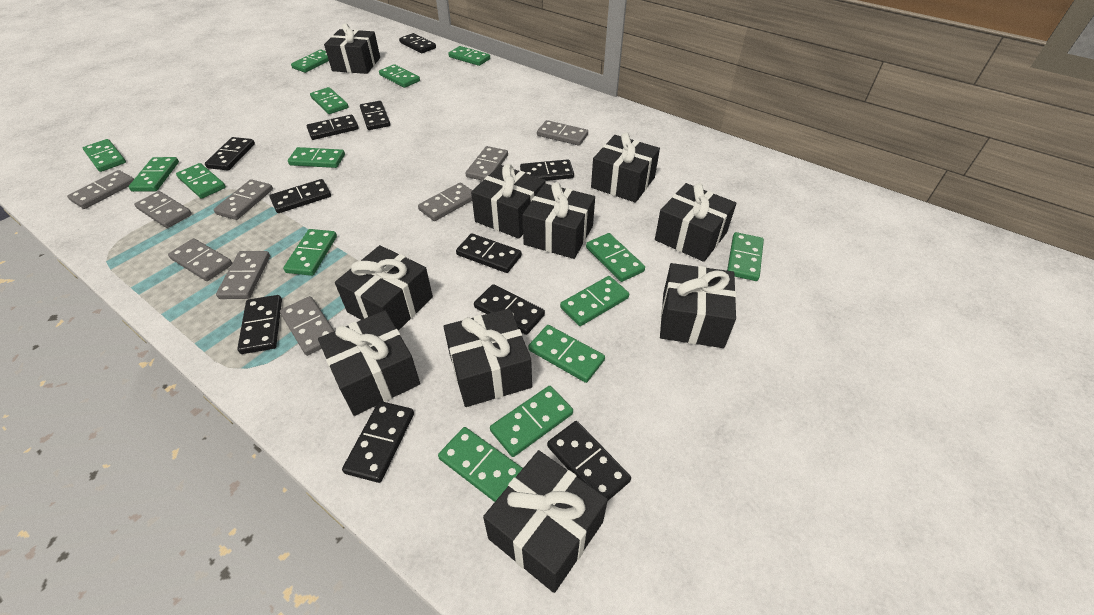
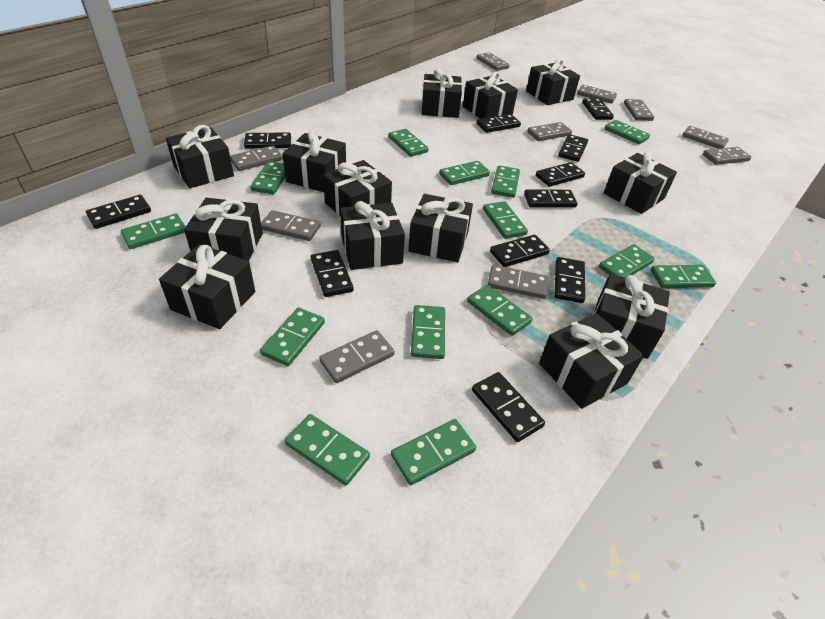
black gift: [318,310,420,416] [324,23,380,74] [335,245,433,331] [444,308,532,407] [471,164,546,239] [483,450,608,593] [522,182,595,259] [591,133,660,203] [655,183,736,262] [660,263,736,348] = 10 -> [159,244,255,329] [166,125,234,188] [184,198,263,261] [282,130,346,192] [323,160,392,217] [340,201,405,270] [408,194,473,262] [421,68,462,118] [463,72,518,119] [526,59,580,105] [539,313,644,409] [594,273,670,359] [604,151,677,214] = 13
green domino: [83,139,126,172] [128,157,179,192] [176,163,226,199] [283,229,337,276] [288,147,345,168] [291,50,329,73] [310,87,349,114] [379,64,420,88] [438,427,523,502] [448,46,490,66] [490,386,573,457] [528,325,605,383] [560,276,629,326] [586,233,645,282] [727,232,764,281] = 15 -> [121,213,186,249] [250,161,285,194] [260,308,325,366] [285,414,370,486] [388,129,429,157] [391,419,476,485] [411,305,445,359] [439,161,490,185] [467,285,532,336] [483,201,528,239] [491,165,520,198] [599,244,655,278] [604,120,650,144] [651,265,716,288] = 14
grey domino: [67,170,134,209] [134,191,192,228] [168,238,232,281] [214,179,273,220] [216,251,270,299] [280,296,334,356] [418,183,472,221] [466,146,508,181] [537,120,588,146] = 9 -> [230,145,283,171] [261,210,321,241] [319,330,395,383] [476,52,510,71] [488,265,549,299] [527,122,572,141] [577,85,617,104] [624,99,654,121] [682,126,729,149] [703,147,751,165] = 10

